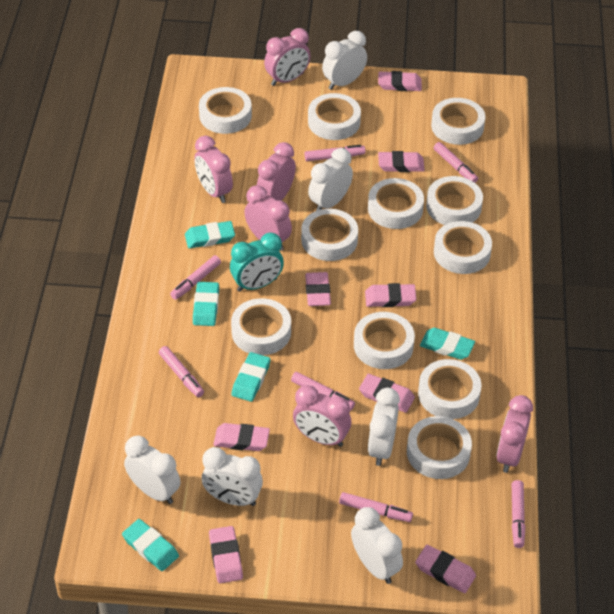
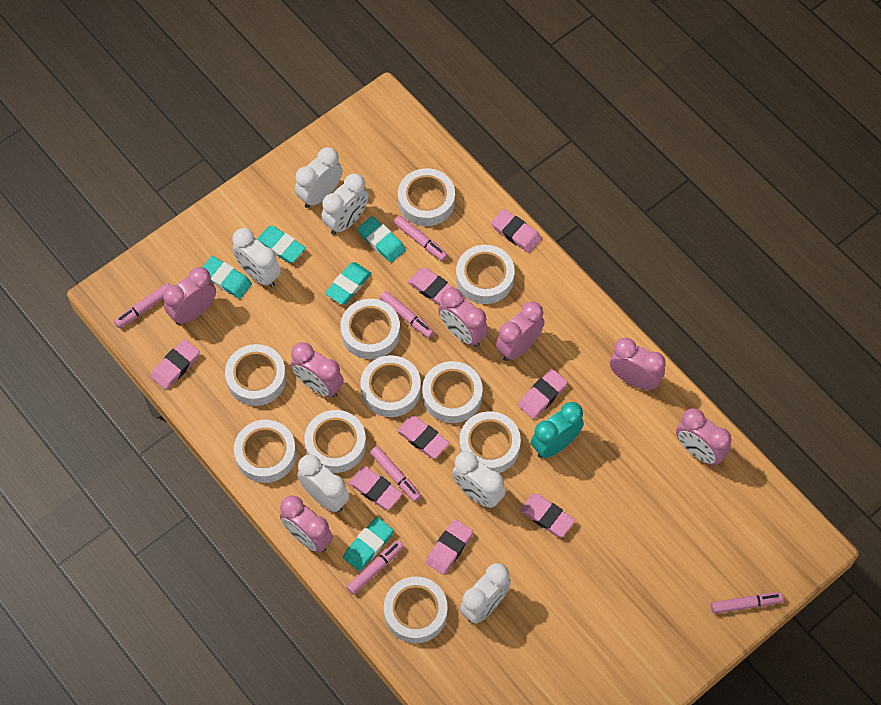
pink clock: [194,136,233,203] [244,185,292,251] [257,142,296,201] [264,28,311,86] [293,385,351,447] [496,395,533,473] = 6 -> [163,267,216,325] [280,496,333,553] [291,342,344,397] [438,288,488,347] [496,301,545,361] [610,338,666,390] [676,408,732,465] = 7
pink marker: [159,346,204,397] [170,255,221,300] [291,372,355,410] [304,145,366,161] [339,492,413,522] [434,142,478,183] [512,480,526,548] = 7 -> [114,283,170,328] [346,540,404,595] [370,446,421,502] [380,291,434,338] [394,216,448,261] [711,592,783,614] = 6
white tape: [199,87,252,134] [231,298,291,355] [301,209,358,261] [308,93,361,140] [354,312,415,369] [368,178,424,229] [407,416,472,479] [418,359,482,419] [426,176,483,225] [431,98,485,145] [434,221,492,274] = 11 -> [225,344,286,406] [234,420,296,483] [304,410,366,473] [340,299,400,359] [360,355,421,417] [384,577,448,643] [398,168,455,226] [422,361,483,423] [456,245,515,304] [459,411,521,473] = 10

